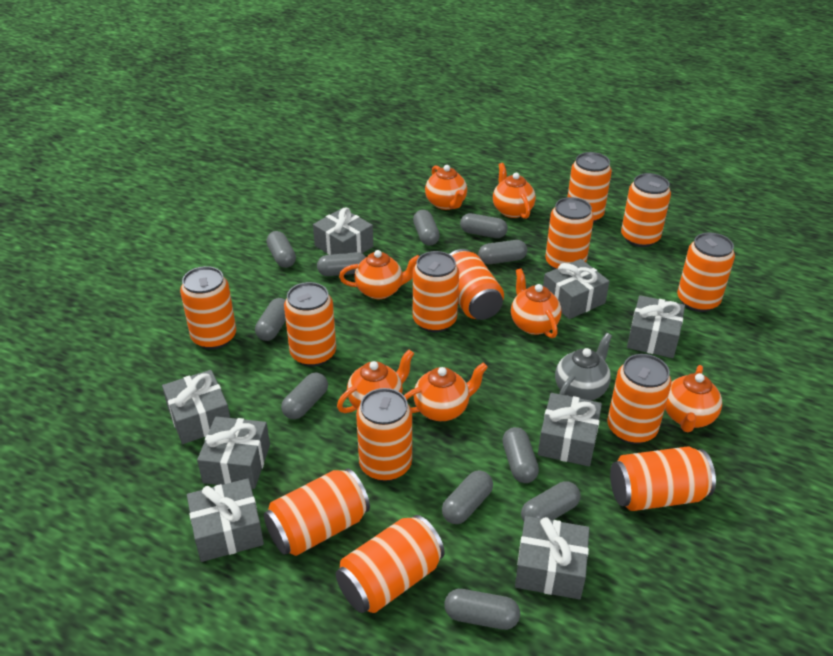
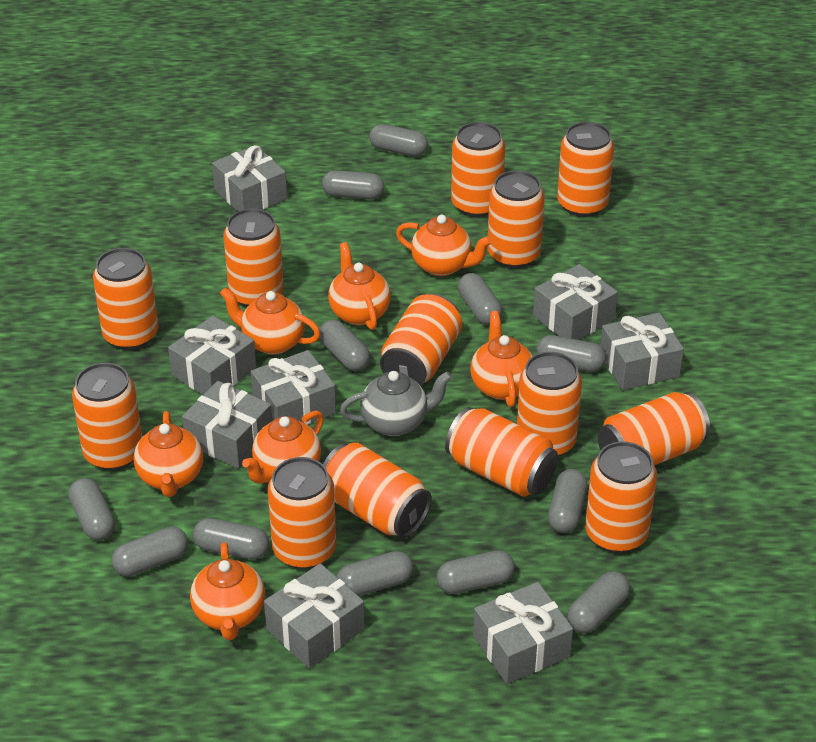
grey capsule: [255,298,286,341] [266,231,296,268] [281,373,328,419] [317,252,366,276] [413,210,440,246] [442,470,493,524] [444,589,520,630] [460,213,508,238] [478,240,527,264] [502,427,539,483] [521,481,581,521] = 11 -> [68,478,115,540] [112,527,188,576] [193,518,270,560] [319,320,370,371] [322,170,384,199] [336,551,413,596] [369,124,428,156] [437,550,515,594] [458,273,502,325] [536,335,606,372] [548,469,587,533] [567,571,630,633] = 12

